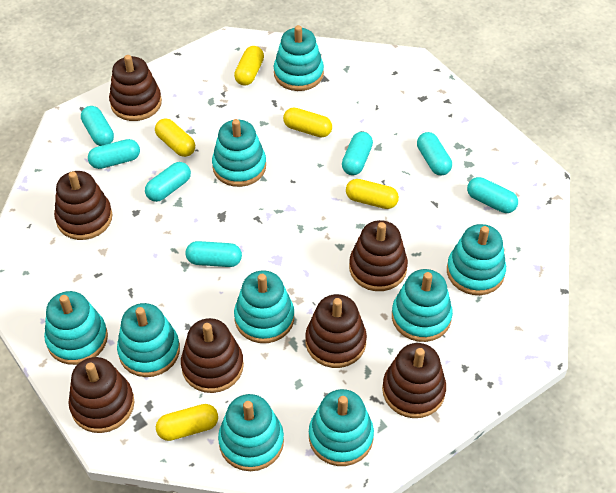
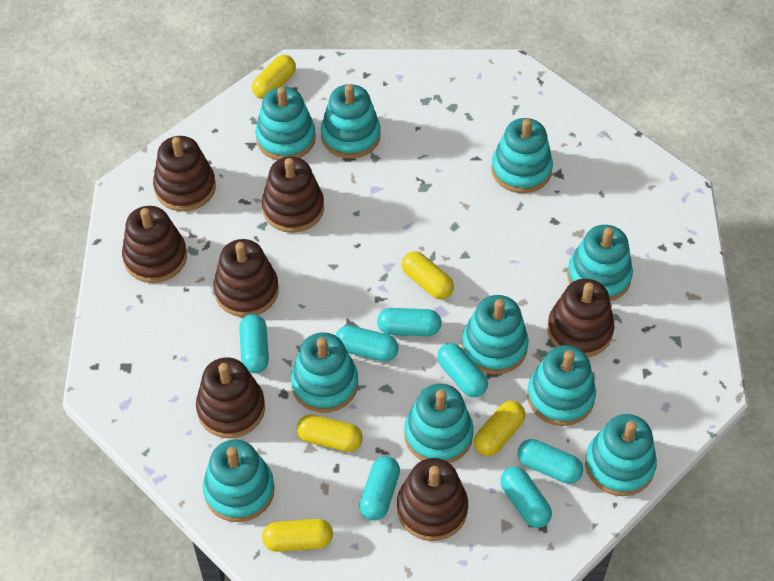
turquoise stacking toy: [44,291,108,365] [117,303,180,377] [212,119,266,187] [218,394,284,471] [234,270,294,343] [274,25,324,91] [309,389,374,466] [392,269,453,342] [447,224,506,295] = 9 -> [203,440,275,522] [255,87,316,160] [291,332,358,413] [321,84,381,159] [404,383,473,463] [462,295,529,374] [491,118,553,193] [527,345,596,426] [567,225,633,301] [585,414,657,496] = 10

